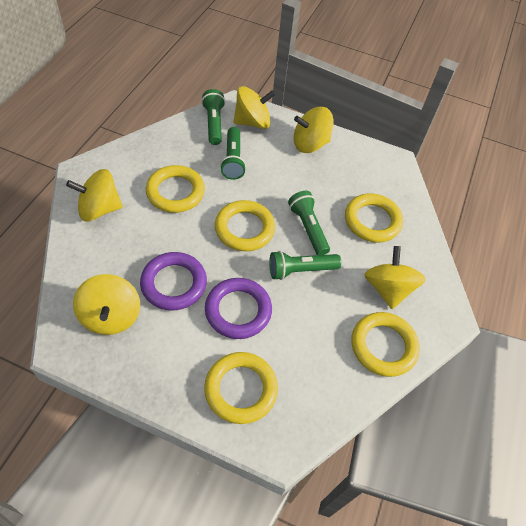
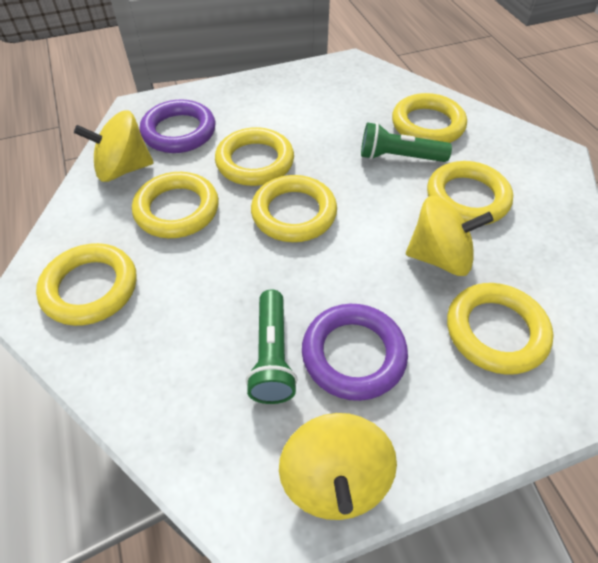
green flashlight: [201,89,225,145] [220,127,246,180] [269,251,341,280] [288,191,330,255] = 4 -> [246,289,298,404] [361,122,452,162] = 2
yellow ring: [146,165,205,213] [204,352,278,424] [215,200,275,251] [345,193,403,243] [351,312,420,377] = 5 -> [36,243,137,326] [132,172,219,238] [215,127,294,186] [251,175,337,242] [392,93,467,143] [427,161,513,225] [447,283,554,375] = 7
yellow spinning top: [66,169,123,221] [73,274,140,335] [233,86,276,129] [294,107,334,153] [364,246,426,309] = 5 -> [74,110,153,182] [279,413,397,520] [406,196,494,276] = 3

